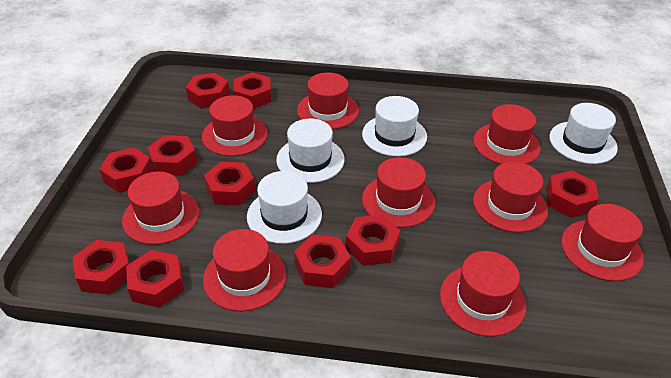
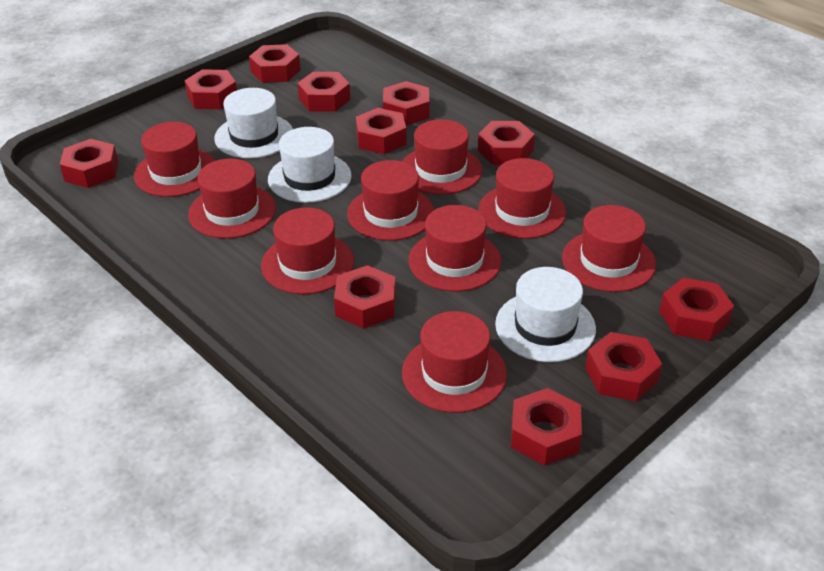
red nut: [72,240,130,295] [99,148,153,193] [126,250,184,308] [147,135,197,176] [186,73,230,109] [204,162,255,205] [233,73,272,109] [294,234,351,288] [346,215,400,266] [546,171,599,218] = 10 -> [60,139,118,188] [184,69,237,109] [249,44,301,83] [297,72,350,112] [334,265,396,329] [356,108,407,154] [383,81,429,126] [478,121,535,165] [511,388,582,466] [585,332,662,401] [659,278,734,341] = 11
white hat: [247,171,322,244] [276,118,345,183] [362,96,427,157] [549,103,618,164] = 4 -> [214,88,293,159] [268,127,351,203] [495,267,596,362] = 3

